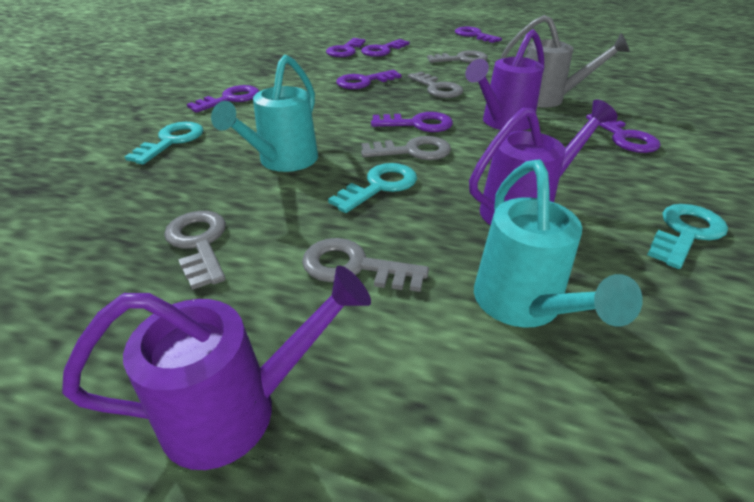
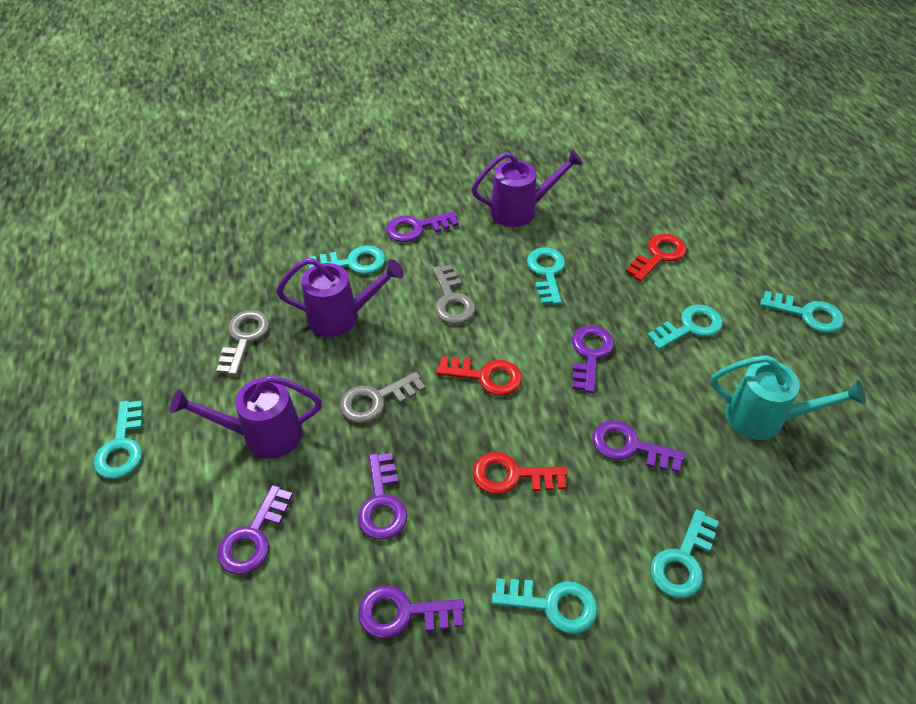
grey key: [164,211,226,290] [302,238,429,292] [361,136,451,160] [408,72,463,98] [427,50,488,63] = 5 -> [216,310,270,376] [340,372,426,423] [433,265,475,324] = 3
grey watering can: [501,15,630,107] = 1 -> none = 0
purple key: [187,85,259,113] [326,38,366,57] [336,70,402,89] [361,39,410,57] [371,112,453,132] [455,27,502,43] [586,114,661,153] = 7 -> [217,485,293,575] [358,453,408,540] [358,586,465,639] [386,211,459,242] [572,326,614,393] [592,420,685,473] = 6
red key: none = 0 -> [436,356,522,396] [472,452,567,494] [626,234,687,281] = 3
turquoise key: [125,122,203,164] [328,163,417,213] [647,204,728,269] = 3 -> [93,400,143,479] [309,246,385,274] [491,578,598,634] [527,248,566,305] [647,305,723,350] [651,509,719,598] [760,290,844,333] = 7
turquoise watering can: [211,55,318,172] [474,159,643,328] = 2 -> [711,355,866,440] = 1

